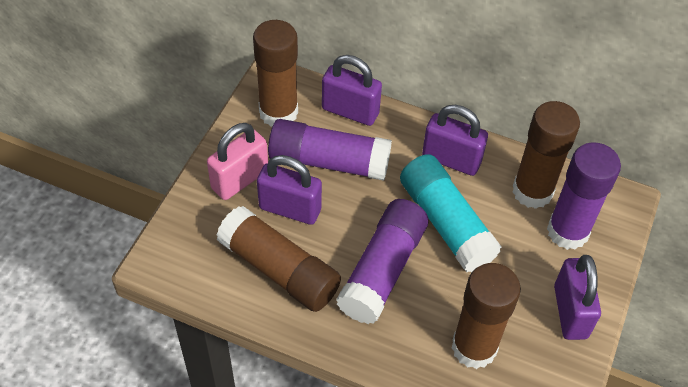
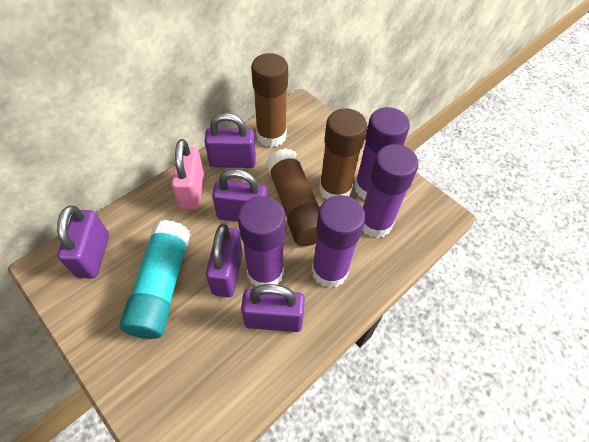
brown glue stick: [216,206,341,312] [253,20,298,127] [452,263,521,369] [513,101,580,209] = 4 -> [251,53,288,148] [266,148,320,246] [319,108,367,200] = 3
purple glue stick: [268,119,392,181] [336,199,429,324] [547,142,621,250] = 3 -> [238,196,286,286] [311,195,366,288] [354,107,410,200] [362,144,419,238] = 4
purple padlock: [257,155,322,225] [322,55,382,126] [422,105,488,176] [554,255,601,340] = 4 -> [57,206,109,279] [204,113,256,168] [206,224,243,297] [212,169,267,222] [241,284,305,332] = 5

